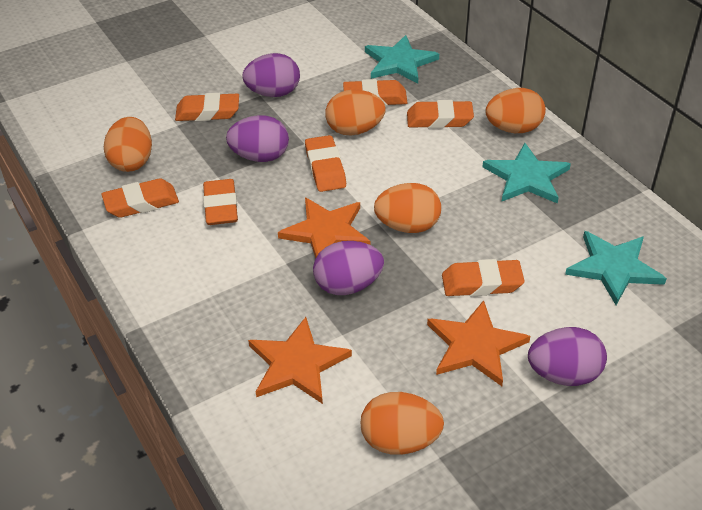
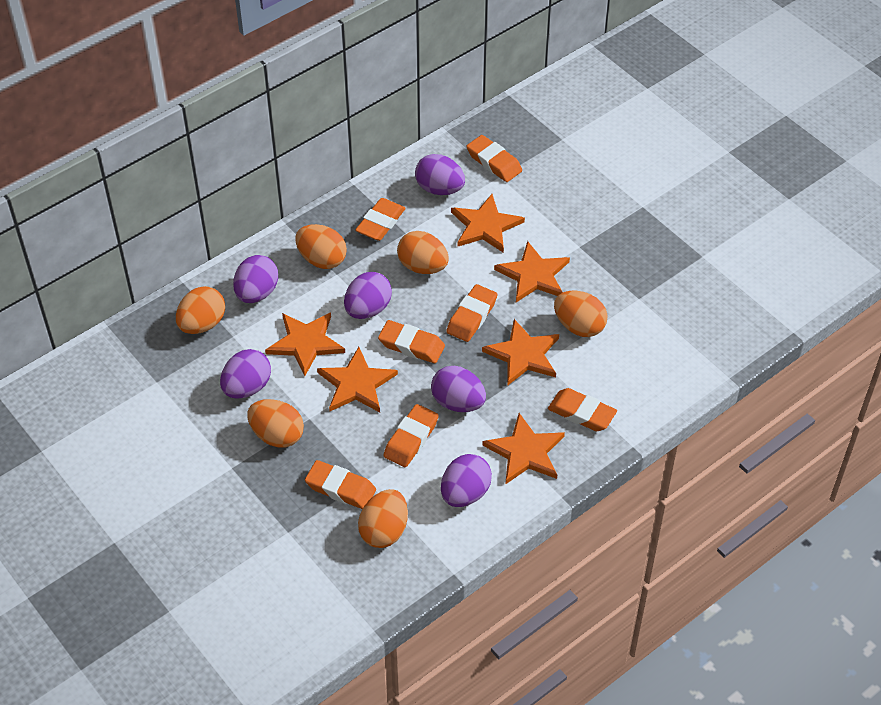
orange egg: [104,117,152,172] [326,90,386,135] [361,392,444,455] [374,183,441,233] [485,88,546,133] = 5 -> [176,286,225,334] [247,399,304,448] [295,224,347,269] [358,489,408,548] [397,231,449,274] [554,291,608,337] = 6
orange star: [248,317,352,404] [278,198,370,258] [427,300,530,386] = 3 -> [265,312,345,376] [317,347,398,412] [451,194,525,253] [482,319,559,386] [482,413,565,485] [494,241,570,302] = 6
purple egg: [226,115,289,162] [242,53,300,97] [313,241,384,295] [528,327,607,386] = 4 -> [220,349,271,399] [233,255,278,303] [344,272,392,319] [415,154,465,195] [431,366,486,412] [441,454,492,507] = 6
turquoise star: [365,35,439,83] [482,143,571,204] [565,231,667,305] = 3 -> none = 0

